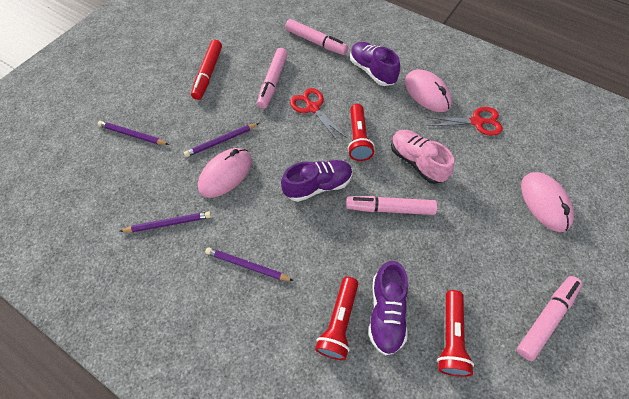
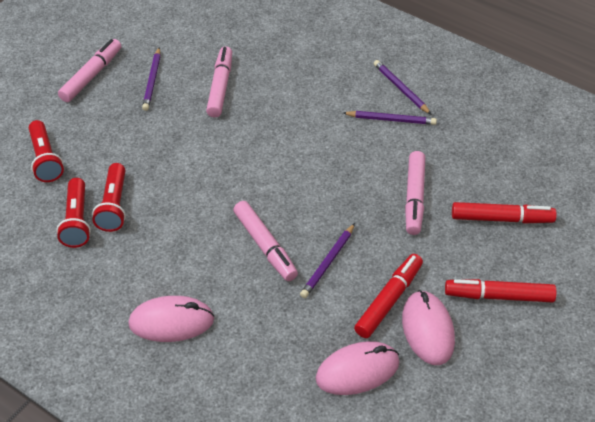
pink shoe: [391,130,454,184] = 1 -> none = 0
purple shoe: [281,160,352,202] [350,42,400,86] [368,261,408,355] = 3 -> none = 0
red marker: [191,40,222,100] = 1 -> [354,254,423,338] [445,279,557,302] [452,202,557,224] = 3
red scissors: [290,88,347,141] [426,107,503,136] = 2 -> none = 0

